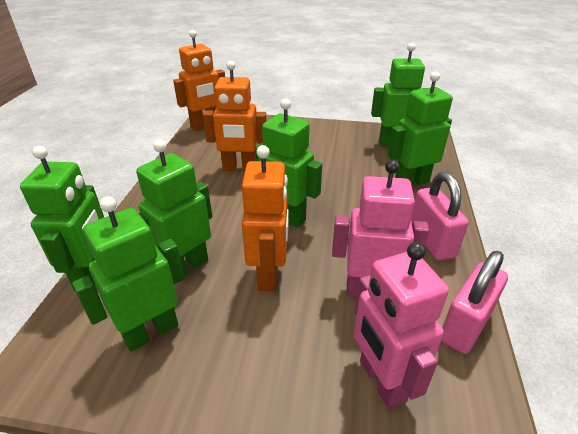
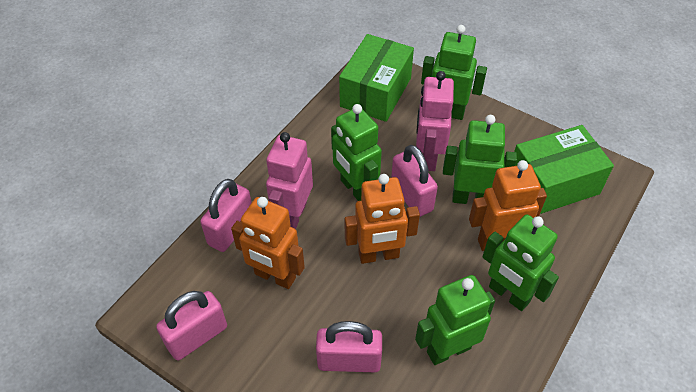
green box: none = 0 -> [339,34,414,122] [514,125,614,214] = 2
green robot: [20,146,104,292] [72,196,185,352] [136,139,212,276] [255,98,322,228] [371,43,425,147] [388,71,453,185] = 6 -> [331,104,382,201] [415,275,495,365] [421,25,487,120] [443,115,517,204] [482,214,559,311] = 5
pink padlock: [411,172,469,261] [441,251,508,354] = 2 -> [156,291,227,361] [200,179,252,252] [316,321,382,372] [391,145,438,217] = 4

